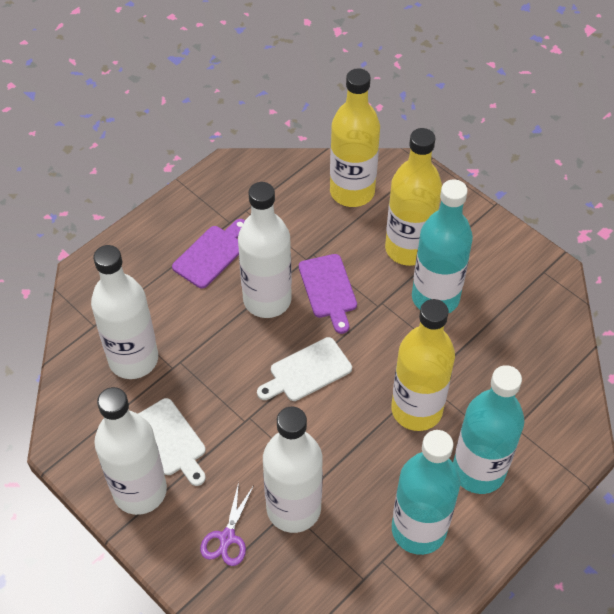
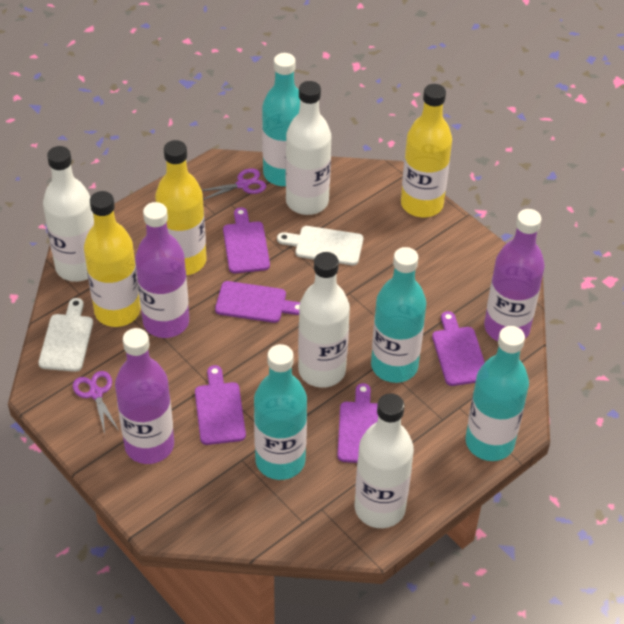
purple bottle: none = 0 -> [115,328,174,464] [135,202,189,338] [484,209,545,341] = 3
purple cutting board: [172,219,245,288] [299,254,357,334] = 2 -> [195,365,246,445] [215,281,300,323] [223,207,270,273] [337,383,378,463] [432,311,485,386] = 5
purple scissors: [200,482,254,566] = 1 -> [73,371,119,434] [202,168,266,200] = 2
turquoise bottle: [392,430,460,555] [412,179,473,314] [453,365,524,494] = 3 -> [254,344,307,480] [262,53,300,186] [371,247,426,383] [466,326,529,461] = 4

